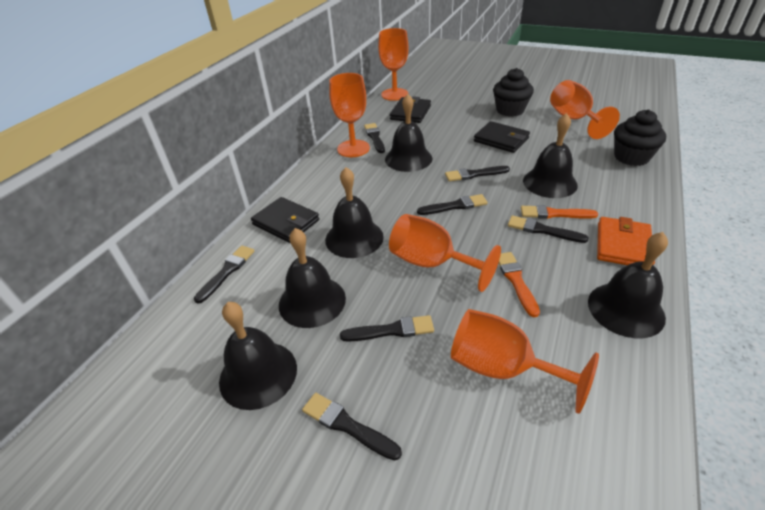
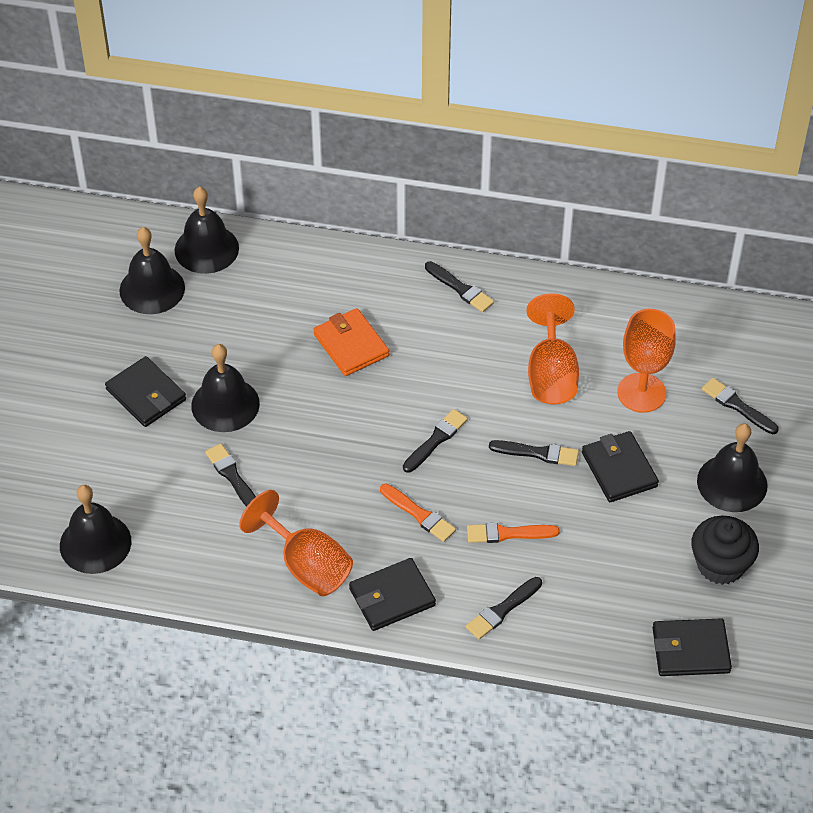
black bell: [219,302,297,410] [279,228,346,328] [325,167,384,258] [385,94,432,172] [523,113,578,198] [588,232,668,338] = 6 -> [60,485,131,574] [119,227,185,314] [175,187,239,274] [191,344,260,432] [697,423,768,512] = 5
black brush: [194,246,255,304] [302,393,402,461] [340,315,434,342] [364,123,385,153] [417,194,487,215] [445,166,510,182] [508,216,589,243] = 7 -> [205,444,256,507] [403,409,468,473] [425,261,494,312] [466,577,542,639] [489,440,579,466] [702,378,779,434] = 6
black cupcake: [493,68,534,117] [614,110,666,166] = 2 -> [691,516,759,585] = 1
black wallet: [251,197,319,243] [390,96,431,123] [474,121,530,153] = 3 -> [105,356,186,427] [349,558,436,631] [582,431,659,502] [653,618,732,676] = 4
orange goblet: [329,73,370,157] [378,28,409,101] [389,214,501,292] [451,309,599,414] [550,80,620,139] = 5 -> [239,490,353,596] [527,294,579,404] [617,309,676,413] = 3

